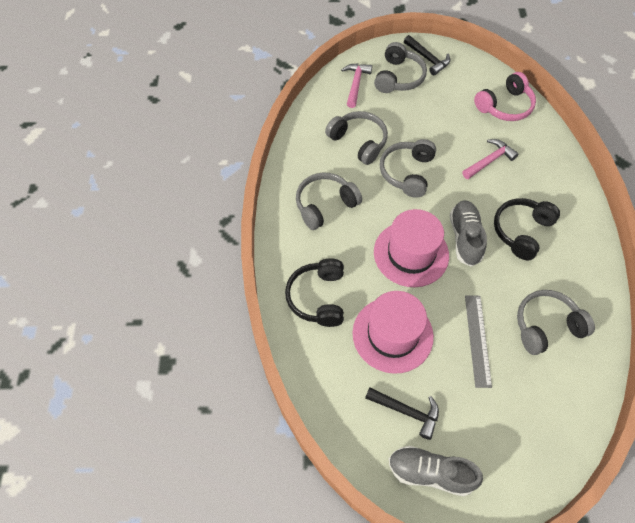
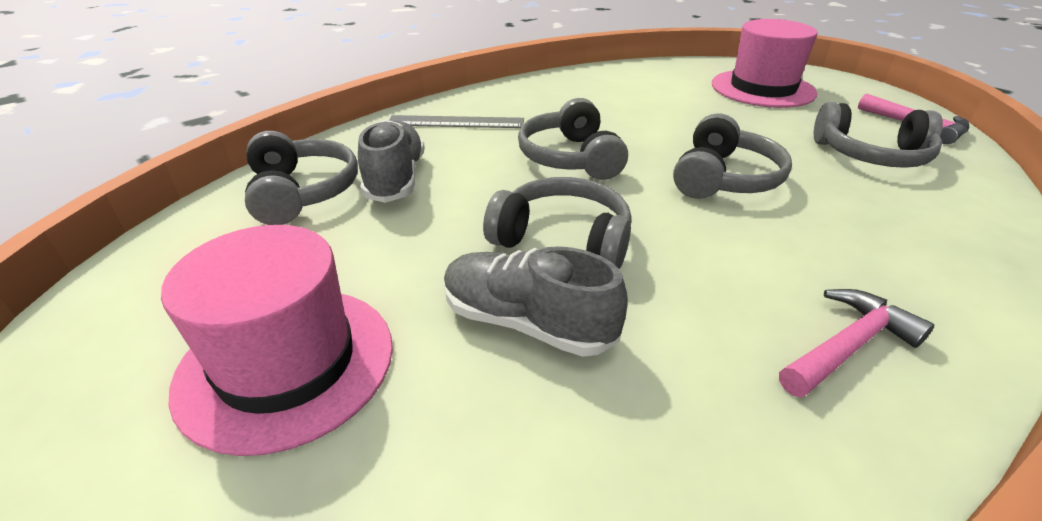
black hammer: [365,387,439,440] [404,35,450,75] = 2 -> none = 0
black headphones: [285,258,344,327] [494,198,560,260] = 2 -> none = 0
pink headphones: [474,72,536,121] = 1 -> none = 0

